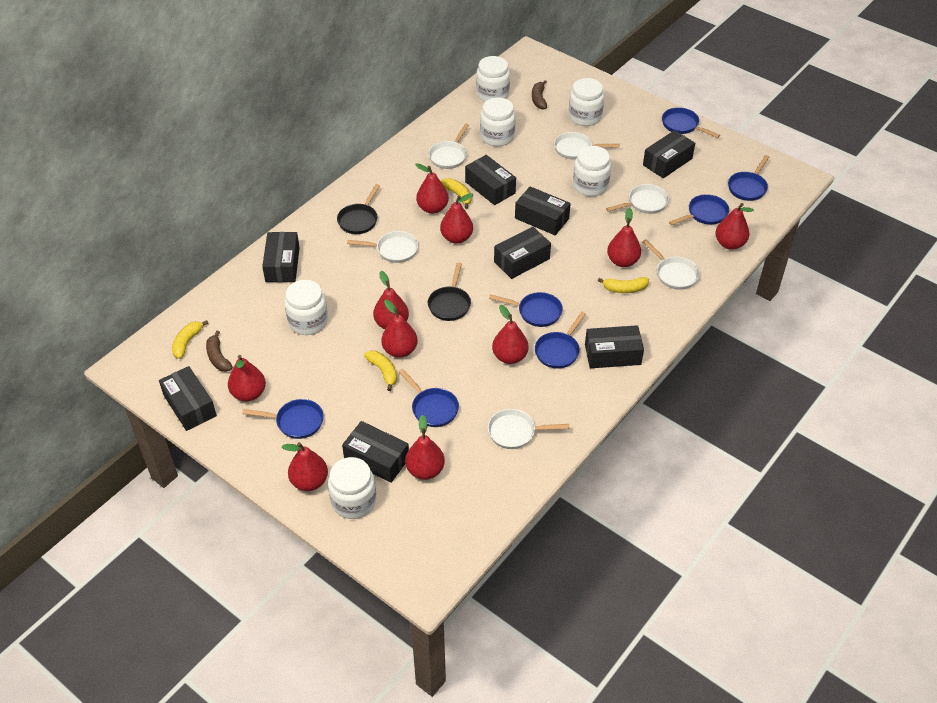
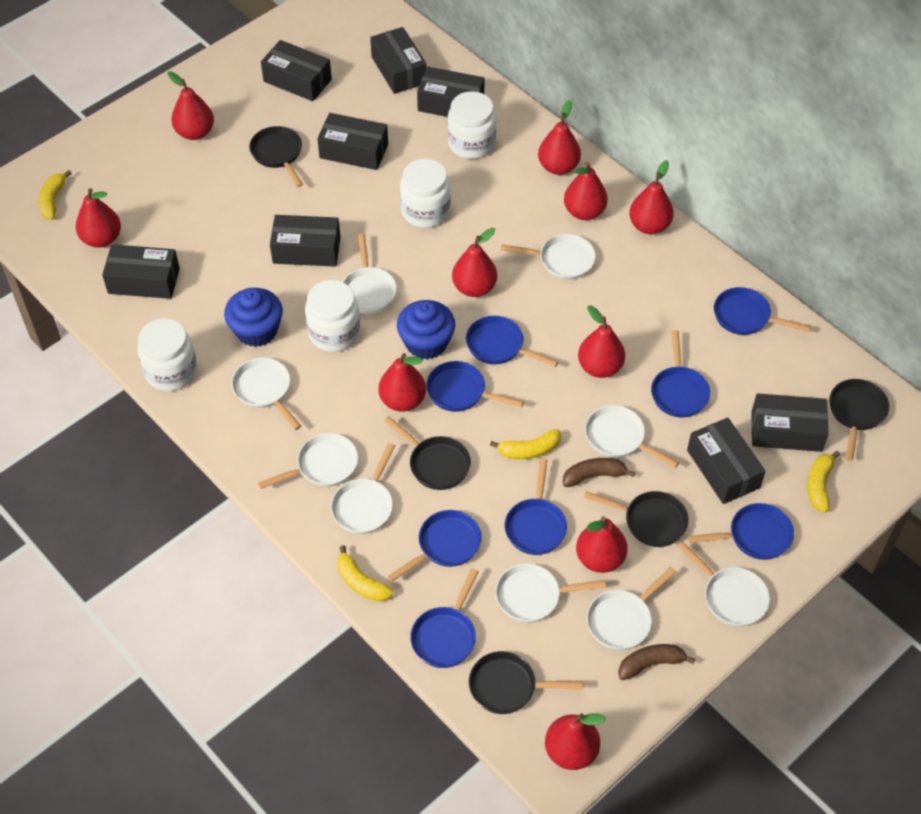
black pan: [337,184,380,234] [428,263,471,321] = 2 -> [249,126,303,187] [384,416,471,490] [469,651,584,714] [584,491,689,547] [829,379,889,461] = 5
blue cupcake: none = 0 -> [224,288,283,347] [397,300,455,359] = 2
blue pan: [242,399,324,439] [399,369,459,427] [489,292,563,327] [535,312,586,369] [662,107,720,138] [669,194,729,225] [728,155,769,201] = 7 -> [388,510,482,582] [410,568,479,668] [426,361,524,412] [466,316,558,367] [505,459,567,555] [651,330,710,418] [688,503,794,560] [714,287,811,335] = 8
white jar: [285,280,328,335] [328,457,376,519] [476,56,510,102] [480,97,515,146] [568,78,604,126] [573,146,611,196] = 6 -> [137,318,197,391] [305,280,360,352] [400,159,450,228] [447,91,496,159] = 4
white pan: [347,231,418,263] [429,124,469,169] [488,409,569,449] [554,132,620,159] [606,184,669,214] [642,239,700,290] = 6 -> [231,358,301,430] [258,433,358,489] [331,443,395,534] [343,234,397,314] [495,564,606,623] [501,234,596,280] [585,405,679,468] [587,567,676,650] [677,541,770,627] = 9

